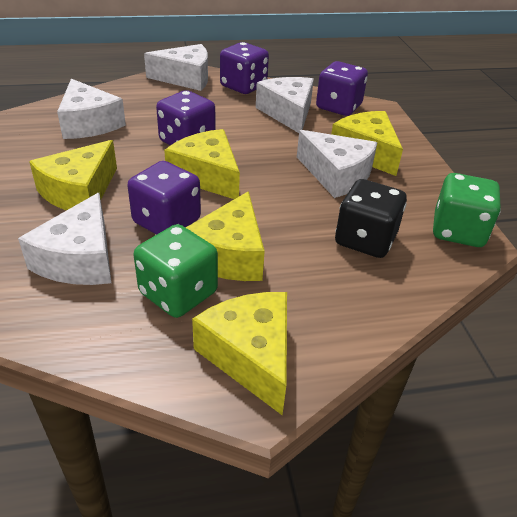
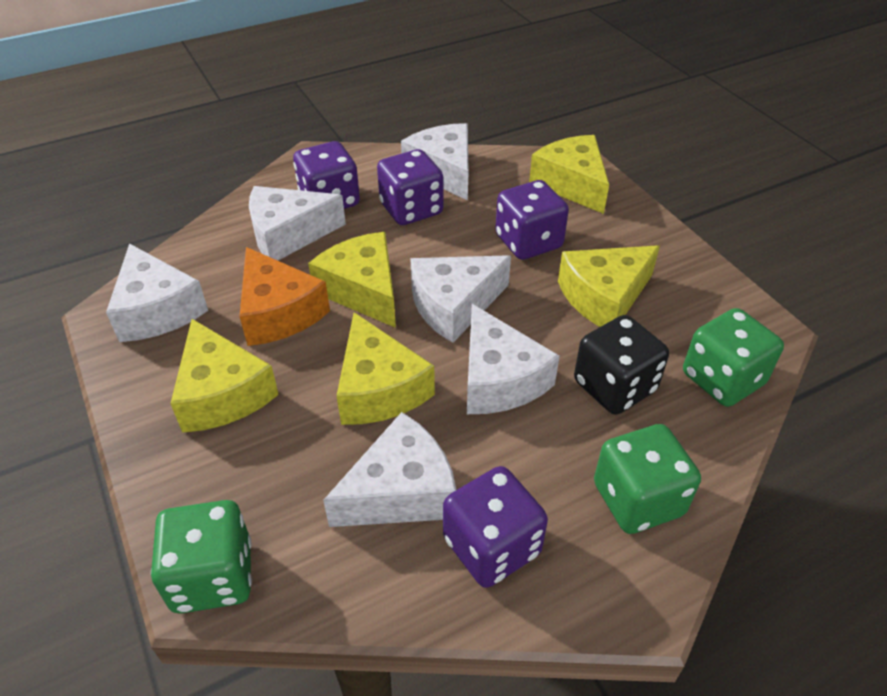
green dice: [134,224,218,318] [433,173,501,247] = 2 -> [151,500,252,614] [594,424,701,534] [683,308,784,407] = 3
orange cheese: none = 0 -> [240,247,330,346] = 1
white cheese: [18,193,111,285] [57,79,126,139] [144,44,208,91] [256,77,314,133] [297,130,378,198] = 5 -> [106,243,208,342] [249,186,346,261] [323,412,456,527] [401,123,469,200] [410,255,511,343] [467,304,560,414] = 6

